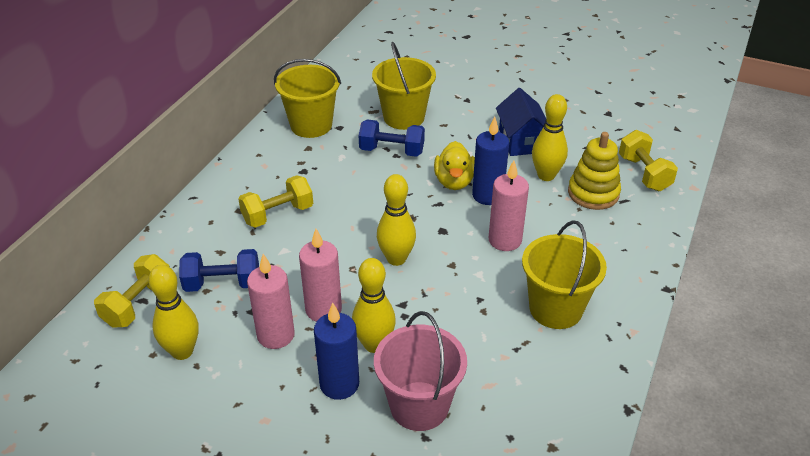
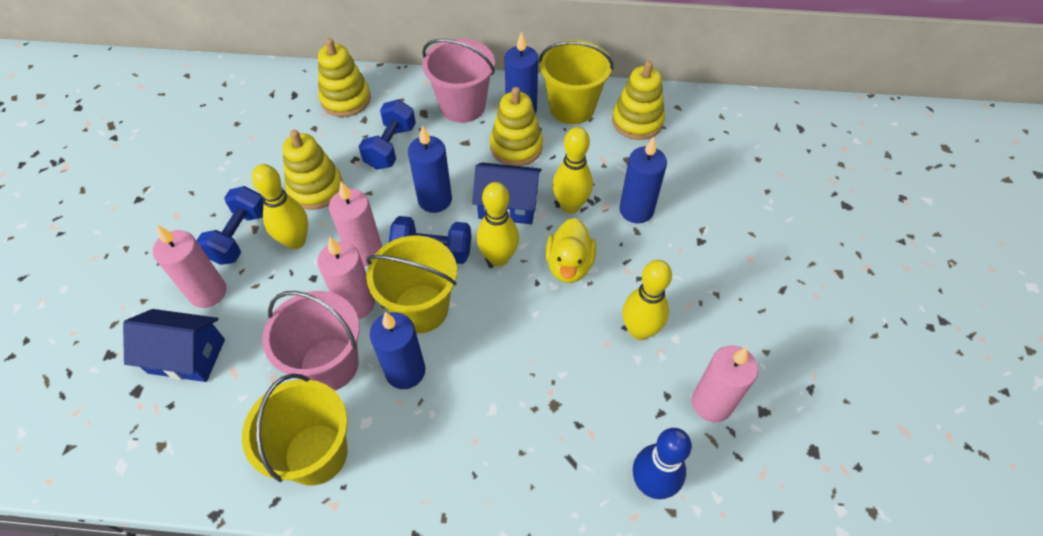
blue bowling pin: none = 0 -> [633,428,692,499] = 1
blue candle: [314,303,359,400] [472,117,509,205] = 2 -> [369,312,426,389] [408,125,452,213] [505,32,538,114] [619,136,667,224] = 4
blue dumbbell: [179,249,259,292] [359,119,425,157] = 2 -> [196,186,264,265] [358,100,416,170] [389,216,471,264] = 3
blue house: [496,88,546,156] = 1 -> [123,309,225,382] [472,162,542,224] = 2
pink bucket: [374,311,467,431] = 1 -> [262,291,359,391] [422,39,495,123] = 2
pink candle: [247,254,295,349] [299,229,342,322] [489,160,529,251] = 3 -> [153,225,226,308] [317,237,375,319] [329,182,383,266] [692,345,758,422] = 4
yellow dumbbell: [94,254,170,328] [239,175,313,228] [619,130,678,191] = 3 -> none = 0
yellow stacking toy: [568,132,621,210] = 1 -> [282,130,343,210] [318,38,371,117] [490,87,543,166] [612,61,665,140] = 4

